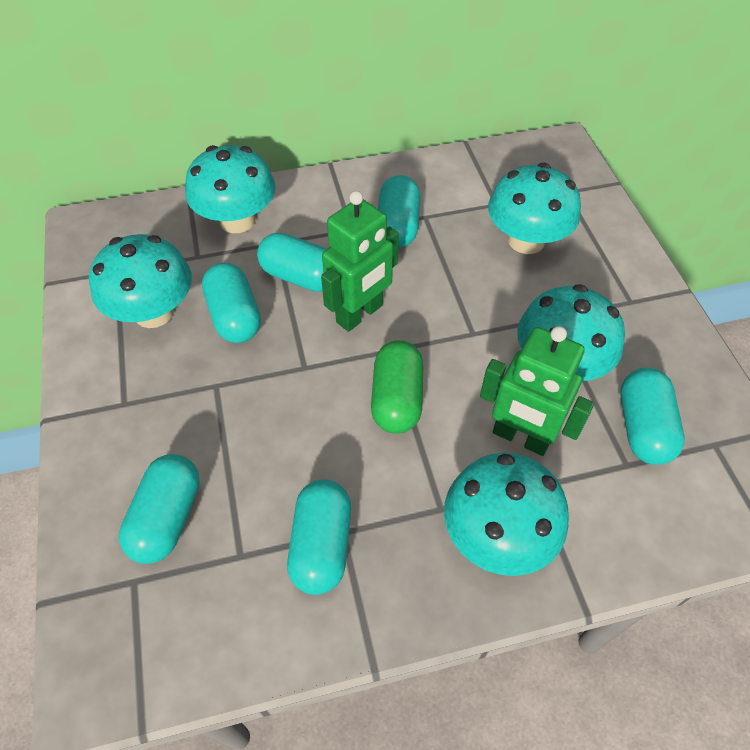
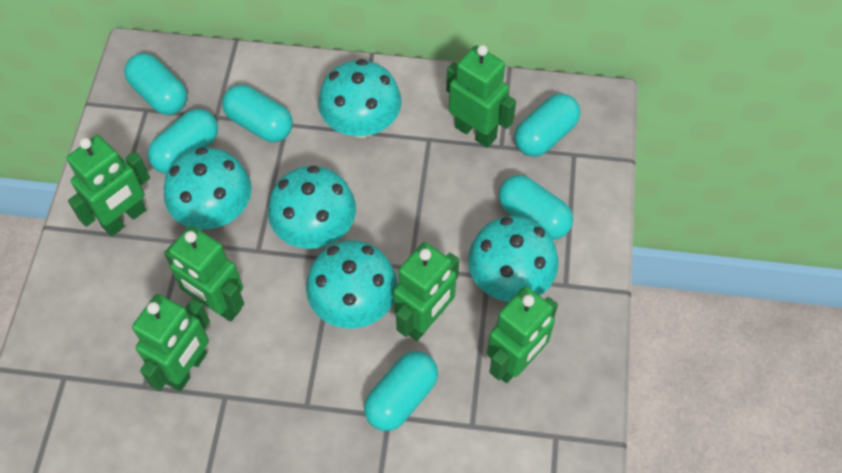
green capsule: [371,340,424,434] = 1 -> none = 0
green robot: [321,191,399,332] [480,326,594,456] = 2 -> [67,135,150,237] [132,294,210,392] [164,226,244,322] [393,242,459,341] [446,45,516,148] [487,286,558,383] = 6

